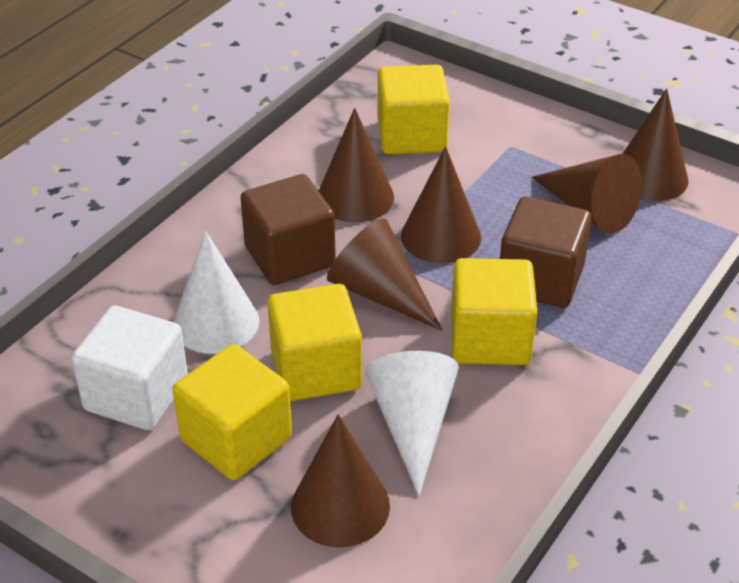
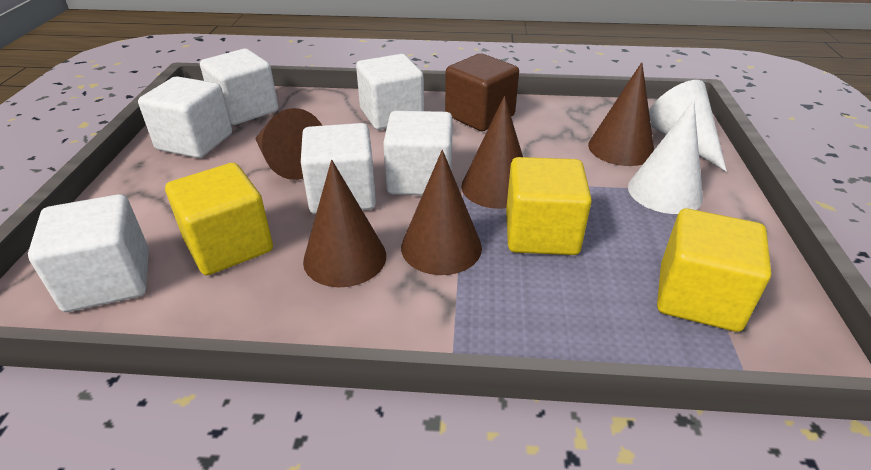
brown cone: [291,414,390,548] [319,108,394,222] [327,218,443,331] [401,146,481,264] [531,154,642,234] [623,88,688,201] = 6 -> [255,108,322,180] [303,160,386,287] [401,150,482,275] [461,96,523,209] [588,62,654,166] = 5
brown cube: [240,174,336,285] [500,197,592,308] = 2 -> [445,53,519,131] = 1
white cube: [71,306,188,430] = 1 -> [28,194,149,312] [138,76,232,158] [200,49,278,125] [301,123,376,214] [356,54,424,130] [383,111,453,195] = 6
yellow cube: [173,344,292,480] [267,284,362,401] [378,65,450,154] [451,258,537,365] = 4 -> [165,163,273,275] [506,157,592,255] [657,208,771,332] = 3

